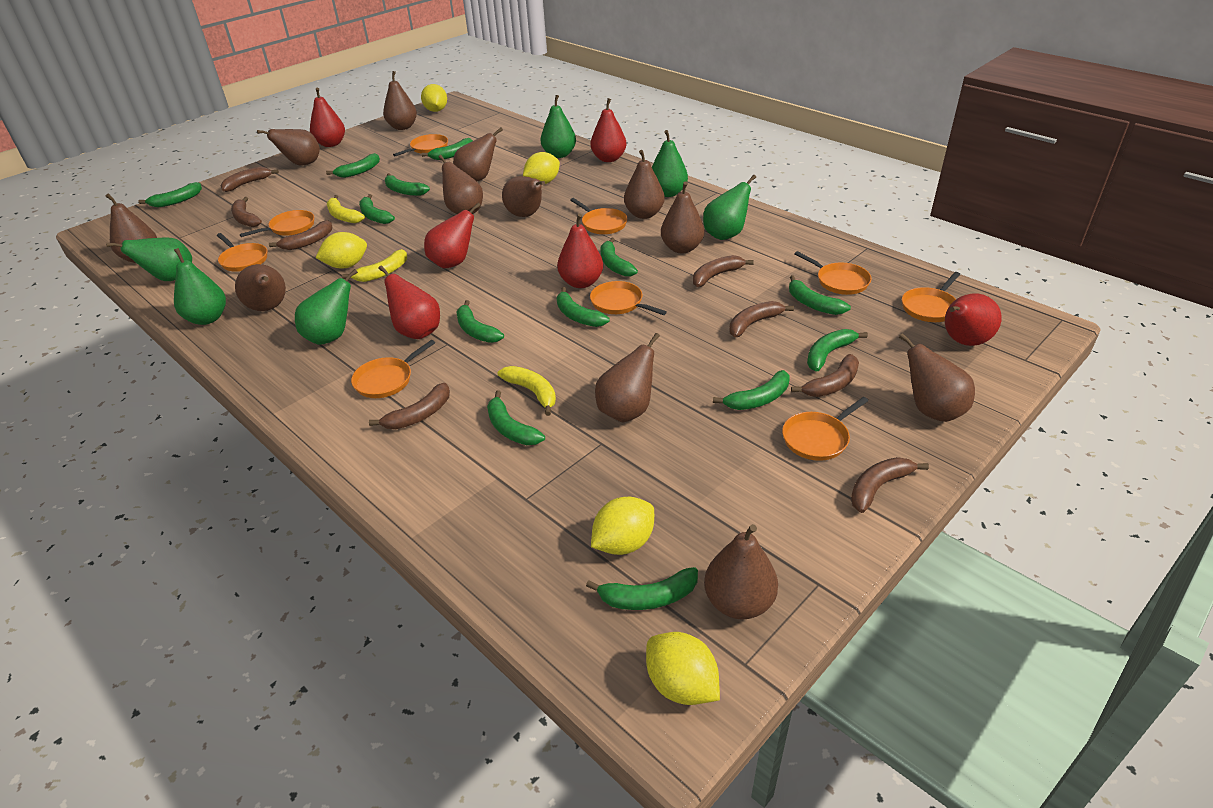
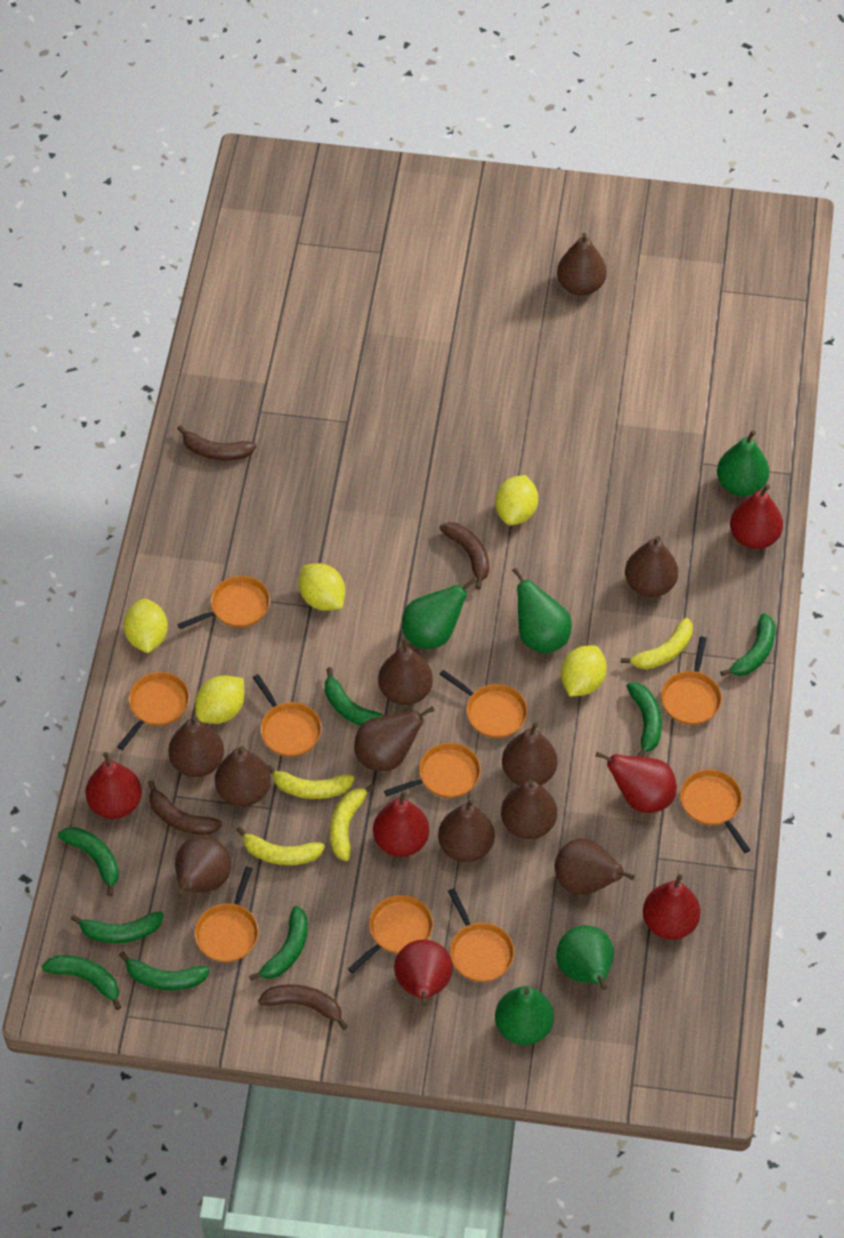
brown banana: [221,167,279,192] [231,197,262,227] [269,220,333,250] [369,383,450,429] [693,255,754,287] [729,301,794,337] [791,354,859,397] [851,457,929,513] = 8 -> [148,780,222,835] [177,425,257,460] [258,984,348,1030] [439,522,489,589] = 4
brown pear: [105,194,157,263] [235,264,286,311] [257,129,320,166] [383,71,417,130] [438,155,483,214] [453,128,503,181] [502,176,545,217] [595,333,660,422] [624,150,665,219] [661,181,704,253] [704,524,778,620] [899,333,975,422] = 12 -> [168,716,224,777] [175,836,231,897] [215,746,271,806] [354,706,435,771] [378,638,433,705] [438,799,495,862] [501,780,557,839] [502,722,557,785] [555,838,635,895] [557,233,607,296] [625,536,678,597] = 11
green banana: [139,182,202,208] [326,153,380,178] [359,194,395,224] [385,173,430,196] [421,138,473,160] [456,300,504,343] [487,390,545,445] [557,287,609,327] [586,567,698,610] [600,238,638,277] [713,370,790,410] [789,275,851,315] [807,329,868,372] = 13 -> [41,955,121,1010] [58,827,119,896] [71,911,164,943] [119,951,210,990] [249,906,308,981] [325,667,384,726] [627,683,662,757] [720,613,775,676] = 8
green pear: [106,237,192,281] [174,248,226,325] [295,269,358,345] [541,95,576,158] [652,130,688,197] [703,175,756,240] = 6 -> [402,578,477,649] [495,986,554,1045] [512,568,572,654] [556,925,614,990] [717,430,769,496] = 5
orange pan: [217,233,267,272] [240,210,314,237] [351,340,435,398] [393,134,448,156] [570,198,628,234] [590,281,667,315] [782,397,868,461] [794,251,872,295] [902,272,960,322] = 9 -> [117,672,189,750] [178,576,270,629] [195,866,259,962] [253,674,322,757] [348,895,433,974] [384,743,481,798] [439,670,527,738] [448,888,514,982] [661,637,722,725] [680,769,750,853] = 10
yellow banana: [327,195,365,223] [342,249,407,282] [498,366,556,416] = 3 -> [236,827,325,865] [267,765,354,799] [330,784,375,861] [621,618,693,669] = 4

